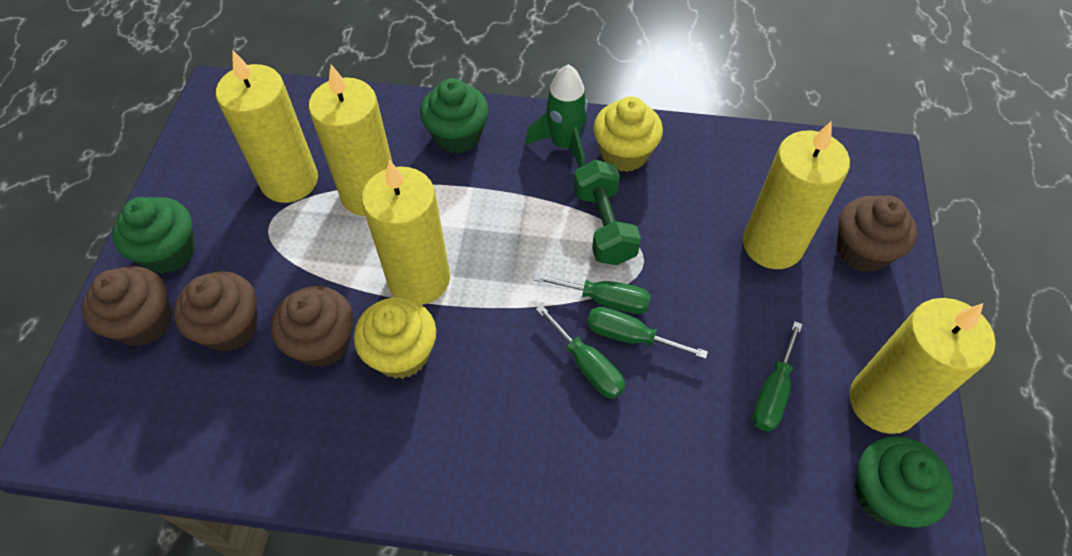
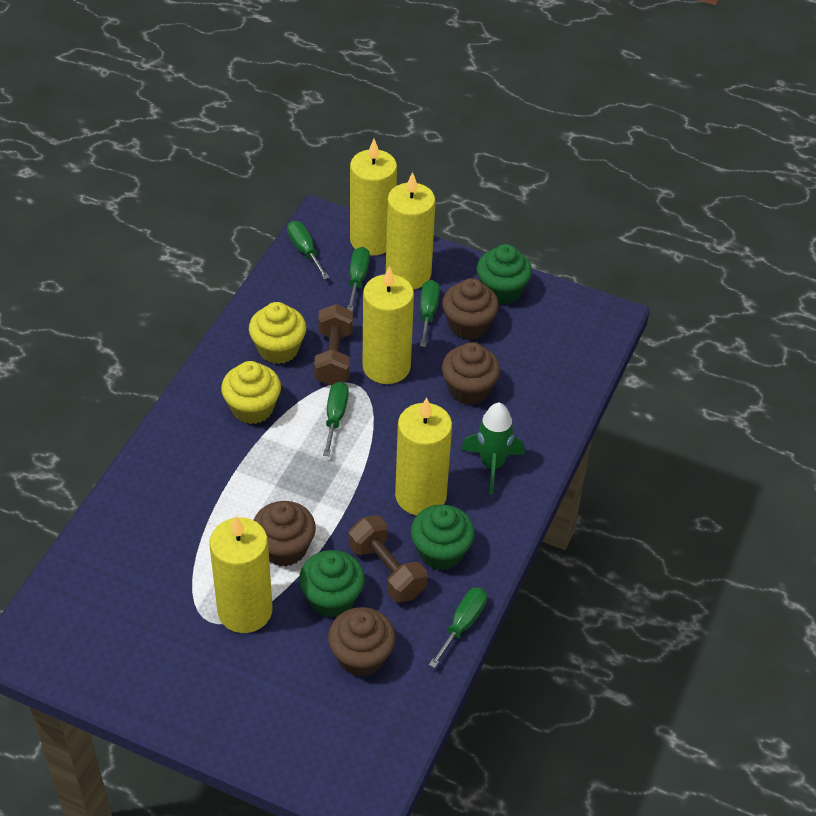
brown dumbbell: none = 0 -> [314,304,353,386] [349,516,427,603] = 2
green dumbbell: [574,160,641,265] = 1 -> none = 0
green screwdriver: [533,273,651,314] [536,304,625,399] [587,307,708,359] [752,321,803,432] = 4 -> [287,221,329,279] [323,382,349,456] [347,247,370,312] [420,280,440,347] [429,587,487,668] = 5

